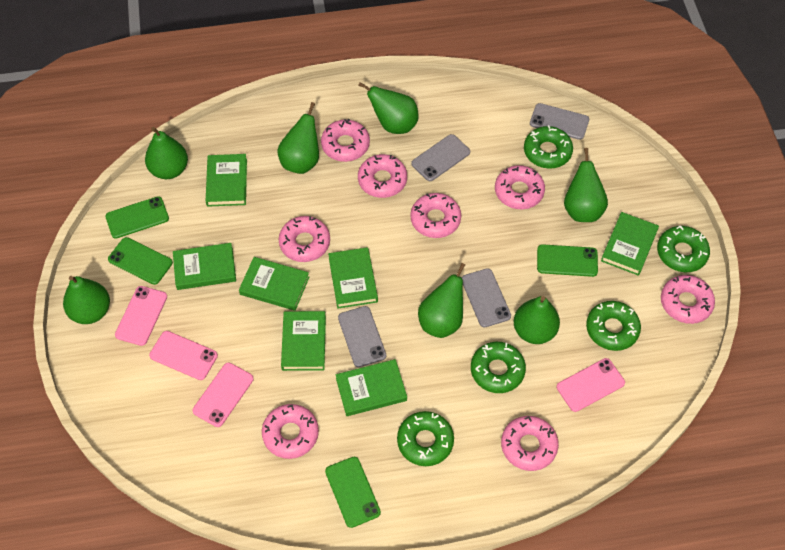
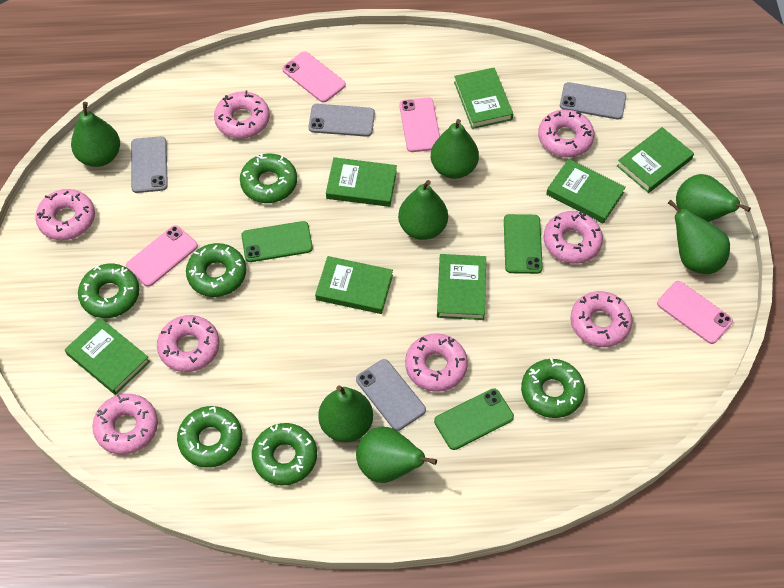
green donut: [397,411,454,466] [471,342,526,393] [524,125,573,169] [586,301,641,351] [657,226,710,272] = 5 -> [78,264,139,318] [177,406,242,468] [186,243,246,297] [240,153,297,203] [252,423,317,485] [521,358,585,418] = 6
green phone: [105,196,169,239] [108,237,173,285] [325,457,381,528] [537,244,598,277] = 4 -> [241,221,313,262] [434,388,514,450] [504,214,543,274] = 3

